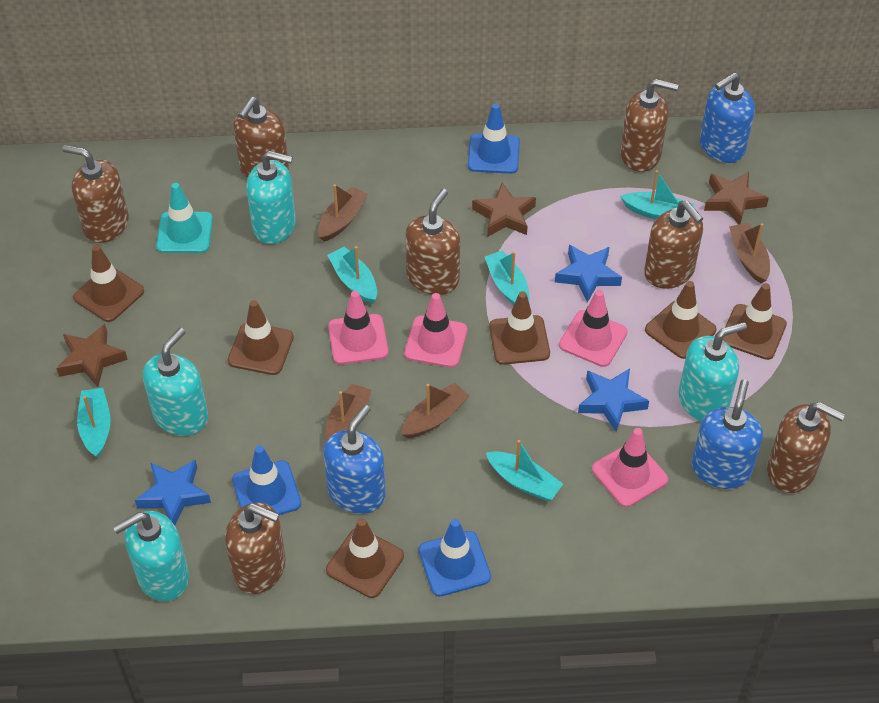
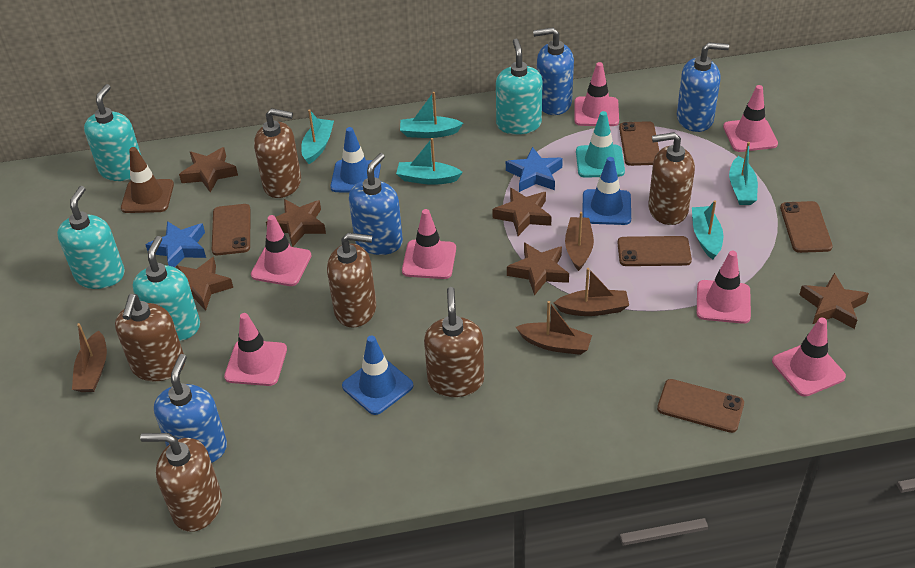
blue soap dispenser: [323,405,386,514] [692,379,763,489] [700,72,755,163] = 3 -> [154,354,227,463] [349,153,403,255] [533,27,574,115] [677,42,729,132] = 4
blue star: [135,460,211,525] [555,245,622,303] [578,368,649,432] = 3 -> [146,221,206,267] [506,147,563,192] = 2
brown phone: none = 0 -> [212,204,251,255] [617,236,692,266] [619,121,659,166] [657,379,744,433] [780,201,833,253] = 5
brown soap dispenser: [62,145,129,243] [225,502,286,594] [233,97,289,178] [405,189,460,295] [620,79,678,172] [644,200,703,289] [767,402,845,493] = 7 -> [115,294,185,381] [140,433,222,532] [254,108,301,198] [327,233,376,328] [424,287,484,397] [648,132,695,225] = 6
brown star: [56,324,128,387] [472,182,536,237] [704,172,769,225] = 3 -> [176,257,233,311] [179,147,238,193] [266,199,326,247] [492,188,552,236] [507,242,569,296] [799,273,869,329] = 6
brown traffic cone: [73,245,144,322] [228,300,294,375] [326,518,404,598] [489,291,550,365] [645,281,717,359] [723,283,787,360] = 6 -> [121,147,174,213] = 1
pink traffic cone: [328,291,389,364] [404,293,467,368] [559,290,628,367] [592,428,668,507] = 4 -> [224,313,287,386] [251,215,312,286] [402,209,456,279] [574,62,619,126] [697,251,751,324] [723,85,778,152] [772,318,846,397] = 7

